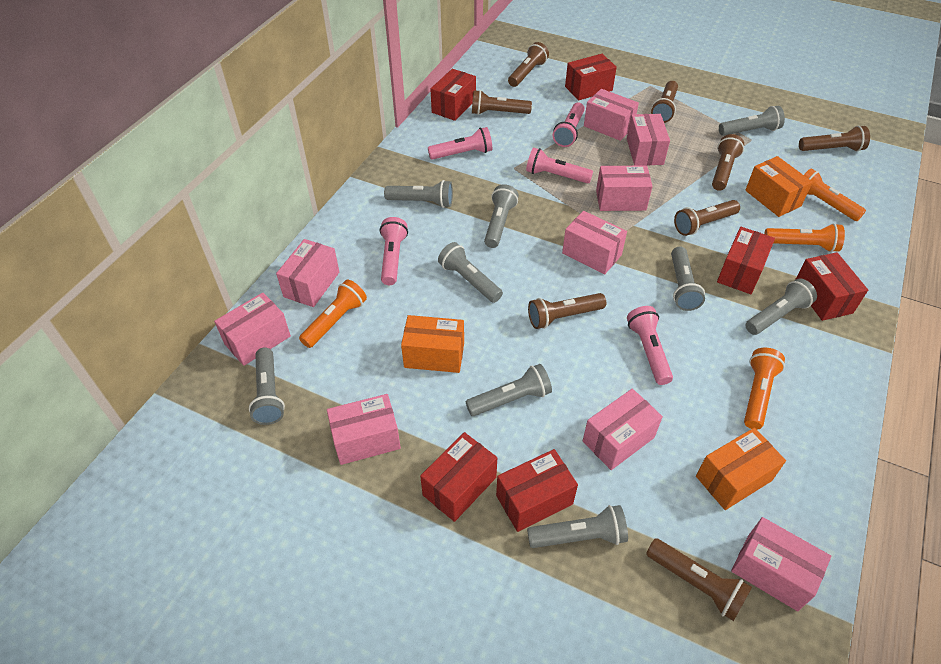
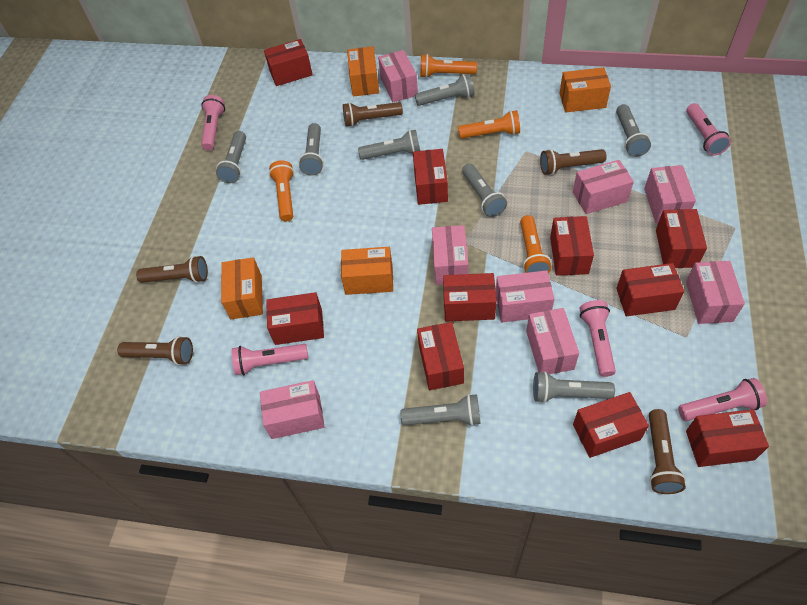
brown flashlight: [472,90,532,115] [508,42,549,87] [528,293,606,329] [646,538,752,621] [651,81,678,123] [674,200,740,236] [712,134,744,191] [799,126,870,152] = 8 -> [117,336,193,365] [136,256,208,283] [343,102,403,127] [540,149,607,175] [649,409,686,494] = 5
grey flashlight: [249,347,285,425] [384,180,453,208] [438,242,503,303] [466,364,552,416] [484,184,519,248] [527,505,628,548] [671,247,705,311] [719,106,785,136] [745,278,817,335] = 9 -> [216,131,246,183] [299,123,324,175] [358,130,420,160] [400,394,480,426] [415,74,474,106] [462,164,507,217] [533,371,615,403] [616,104,651,157] = 8
orange box: [401,315,464,373] [696,428,786,510] [745,156,813,217] = 3 -> [221,257,263,319] [341,247,393,295] [347,46,379,97] [559,67,611,112] = 4
pink box: [214,293,291,366] [276,239,339,307] [327,394,401,465] [562,211,627,274] [583,389,663,470] [584,89,639,141] [596,166,653,211] [627,114,670,166] [731,517,831,611] = 9 -> [260,380,325,439] [378,50,418,102] [432,225,468,285] [496,270,554,322] [526,308,579,374] [573,160,634,214] [644,165,696,224] [686,261,745,324] = 8
red box: [420,432,497,522] [430,69,476,121] [496,449,578,532] [565,54,617,100] [717,227,775,294] [795,252,868,321] = 6 -> [264,39,313,86] [266,292,324,345] [413,149,448,205] [417,322,464,390] [443,273,497,321] [550,216,594,276] [573,392,649,458] [616,263,684,316] [656,209,707,268] [686,409,769,467] = 10

